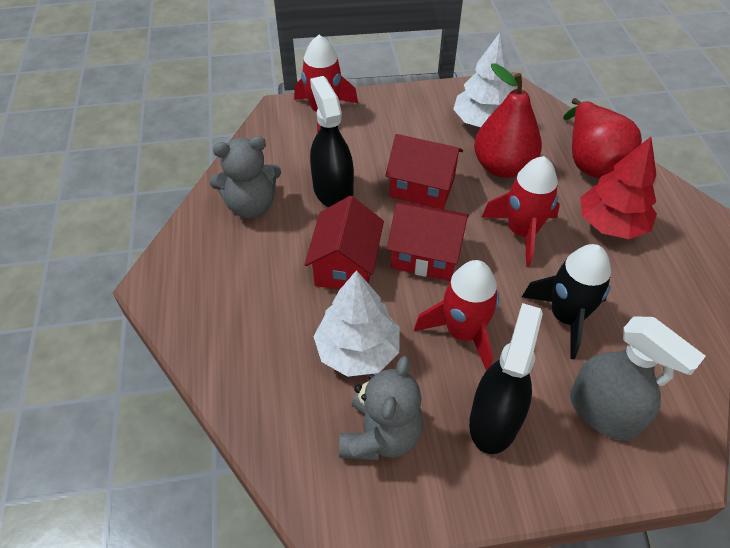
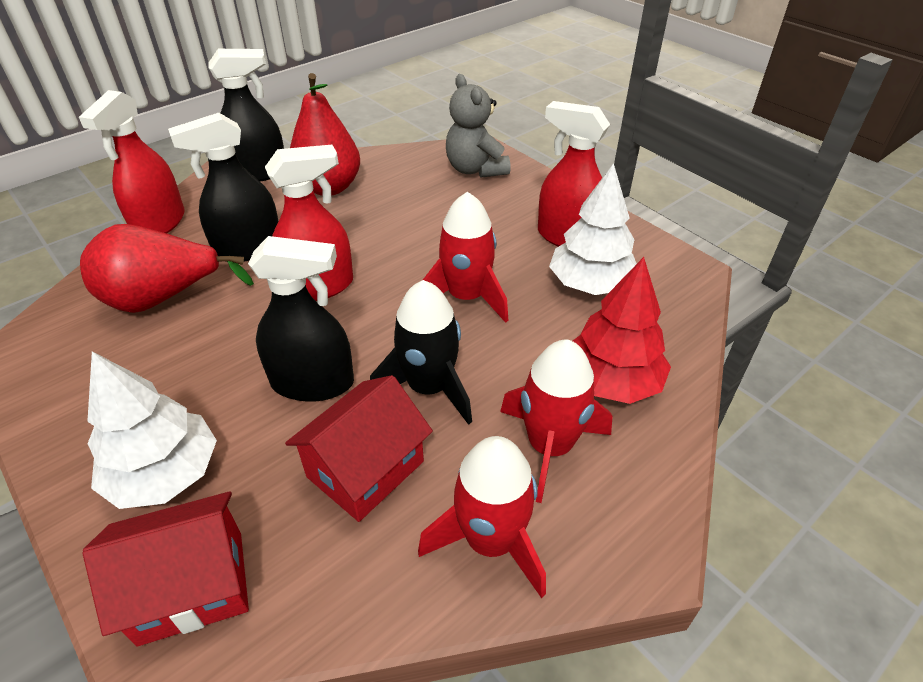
black spray bottle: [310,76,354,207] [469,303,543,454] = 2 -> [168,113,278,262] [209,49,284,182] [248,236,354,402] = 3
grey spray bottle: [570,316,706,441] = 1 -> none = 0
grey teddy bear: [209,136,281,218] [339,356,423,460] = 2 -> [446,74,511,178] = 1
red house: [304,196,384,290] [385,134,463,209] [387,202,469,281] = 3 -> [83,491,249,647] [285,375,433,522] = 2
red spray bottle: none = 0 -> [79,90,184,233] [265,145,353,301] [538,101,610,247] = 3

